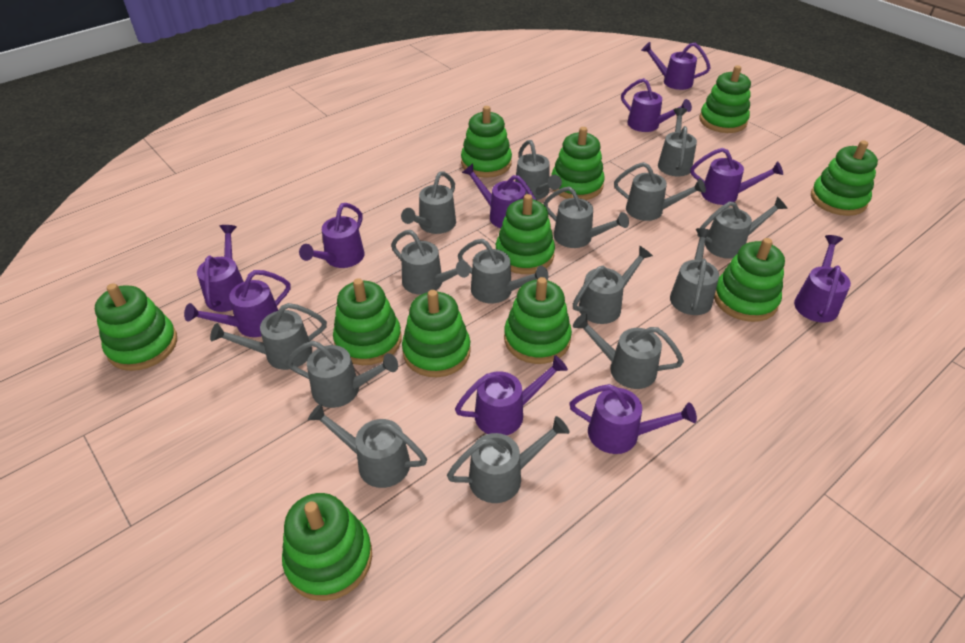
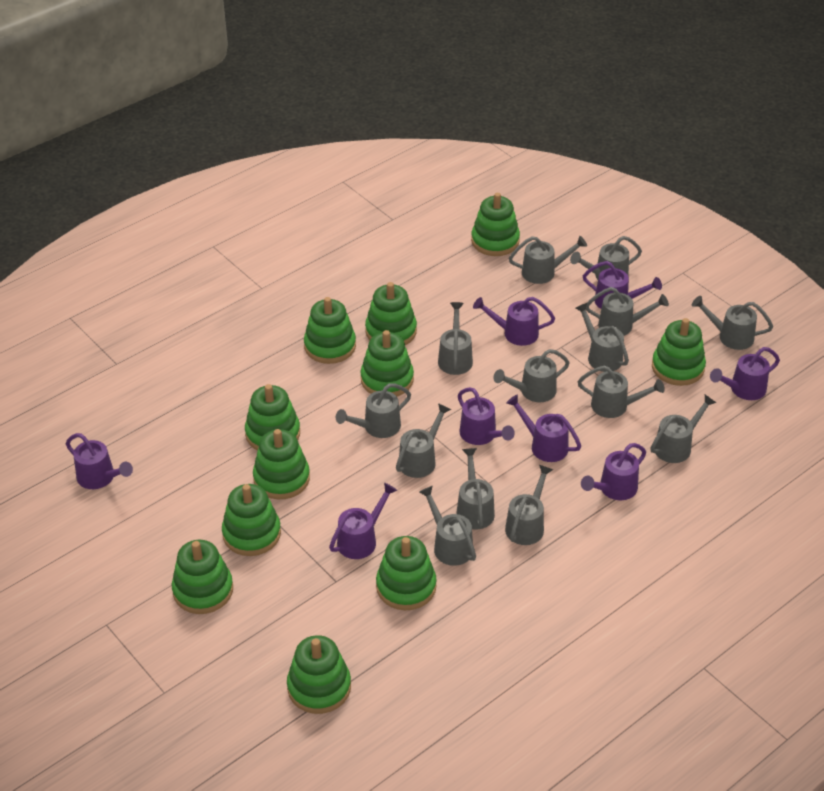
grey watering can: [210,303,327,370] [287,341,398,408] [308,403,427,488] [391,230,470,295] [401,171,456,234] [447,416,570,503] [458,239,548,303] [515,140,562,200] [544,187,629,248] [573,246,653,324] [573,313,684,389] [614,162,706,221] [658,108,697,177] [670,228,719,315] [698,197,788,259] = 15 -> [336,383,411,438] [396,403,451,478] [419,486,476,566] [438,302,473,375] [456,448,495,529] [494,349,570,402] [505,465,553,545] [509,236,587,284] [570,236,642,280] [575,303,629,372] [578,365,665,418] [586,287,669,336] [650,395,716,463] [692,296,773,350] = 14
purple watering can: [184,270,290,337] [197,225,244,312] [299,203,364,268] [455,355,568,435] [462,163,536,228] [569,384,697,454] [621,78,692,132] [641,42,711,90] [691,148,783,205] [794,235,851,322] = 10 -> [66,433,133,489] [329,483,398,559] [458,387,515,445] [473,297,555,346] [506,394,581,462] [581,443,646,500] [583,261,662,309] [710,347,780,400] = 8

